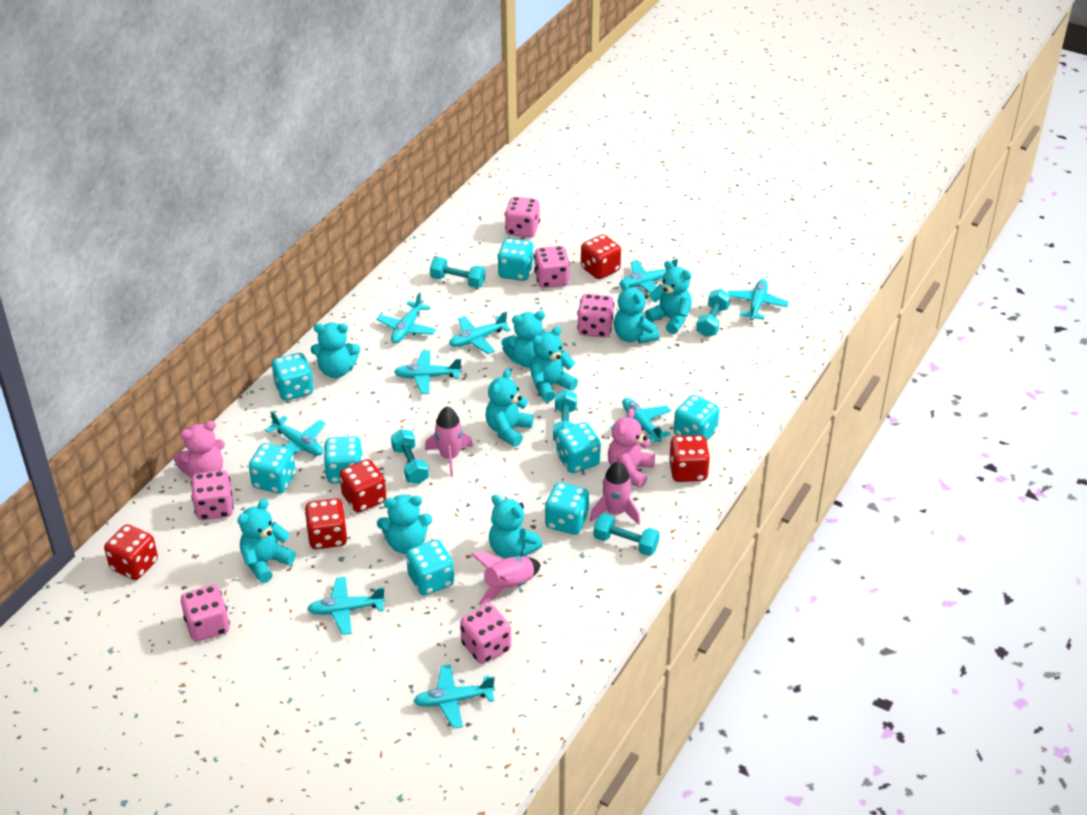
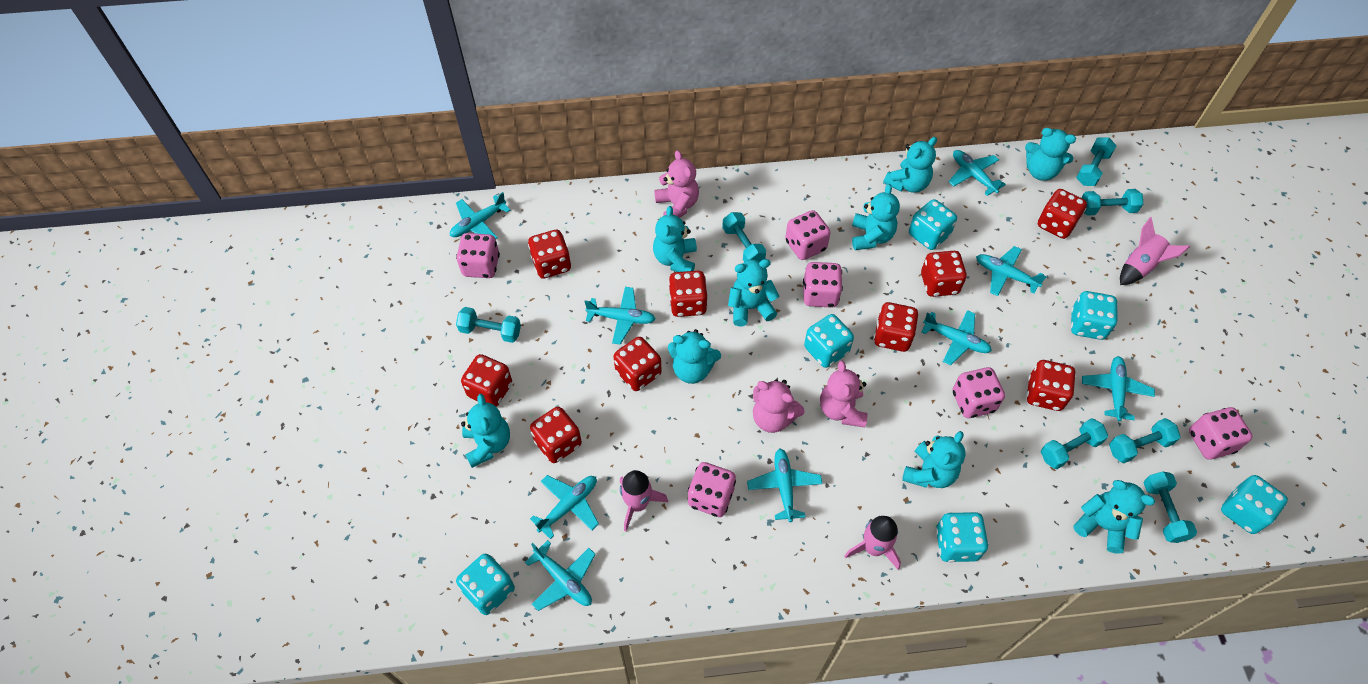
pink teddy bear: [173,421,225,479] [608,408,655,488] = 2 -> [654,150,699,218] [753,379,805,433] [820,361,868,427] = 3
red dice: [104,524,158,580] [305,498,348,549] [339,459,386,512] [581,234,621,279] [669,435,710,482] = 5 -> [461,354,512,407] [528,230,571,279] [530,407,582,463] [613,337,662,391] [669,271,707,317] [874,302,918,352] [921,251,967,297] [1027,360,1076,411] [1038,189,1087,239] = 9
turquoise dice: [249,443,296,494] [271,353,314,401] [324,436,364,484] [406,540,454,596] [497,238,534,281] [545,482,589,535] [556,422,601,473] [674,395,719,441] = 8 -> [456,554,515,615] [804,314,854,368] [909,199,957,250] [936,512,989,563] [1071,291,1118,340] [1221,475,1288,534] = 6
turquoise dumbbell: [391,429,429,484] [430,257,485,288] [553,389,577,441] [594,513,660,556] [697,289,731,337] = 5 -> [456,307,521,343] [722,212,766,262] [1041,418,1108,469] [1076,137,1117,186] [1081,189,1143,216] [1109,418,1180,463] [1144,471,1197,543] = 7

